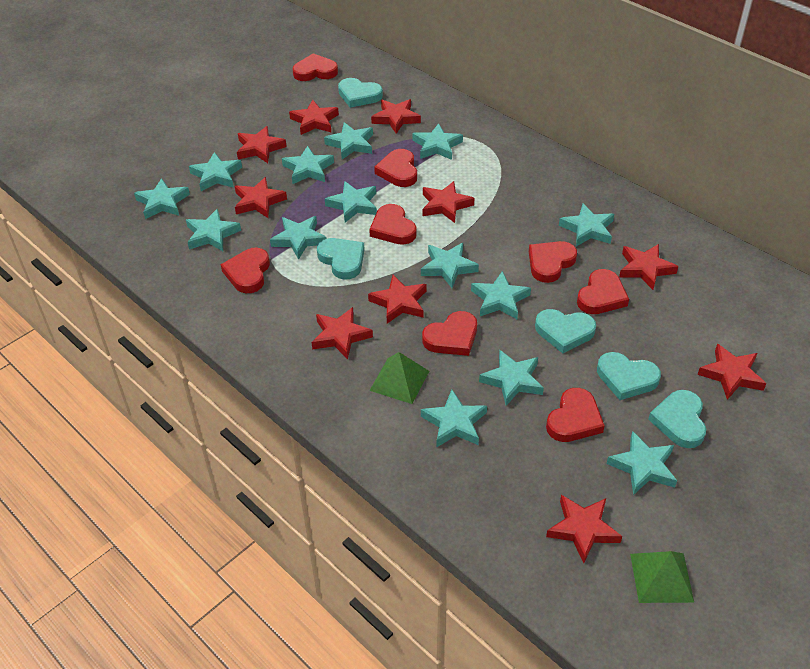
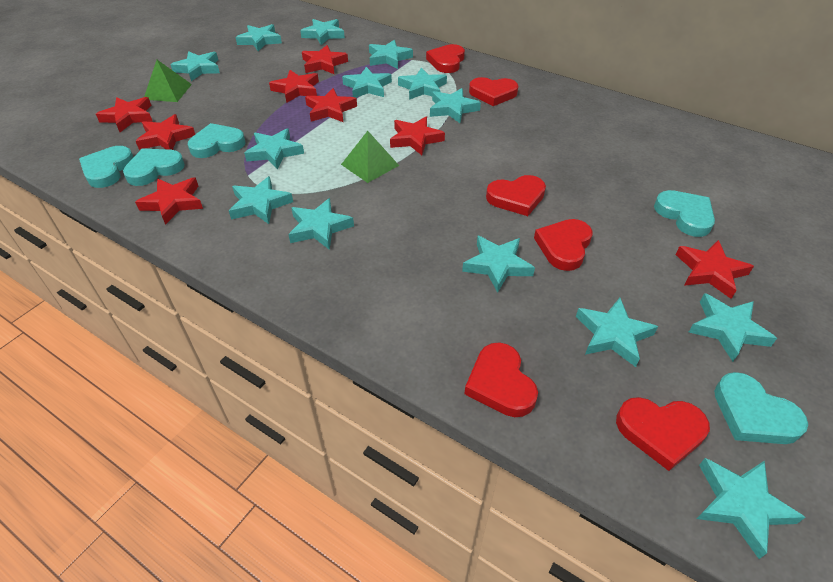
red heart: [221,248,270,293] [292,53,338,81] [369,204,417,245] [374,149,417,187] [422,311,477,356] [529,241,577,283] [546,388,605,442] [577,269,629,314] = 8 -> [426,44,465,73] [464,342,538,417] [469,77,518,106] [486,175,546,216] [534,219,592,271] [616,397,710,471] = 6
red star: [235,177,287,218] [237,126,287,163] [289,100,339,135] [311,307,373,360] [368,275,426,324] [371,99,421,134] [423,181,474,223] [546,495,622,563] [619,244,679,290] [698,344,766,400] = 10 -> [96,97,153,132] [135,178,203,225] [136,114,195,150] [269,70,319,103] [302,45,348,74] [305,88,357,122] [390,116,445,155] [676,240,754,299] = 8

